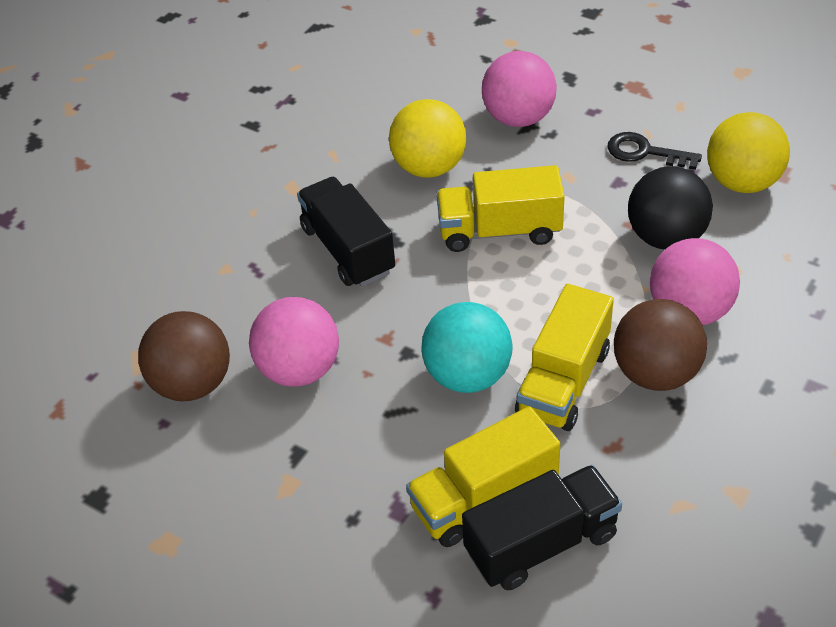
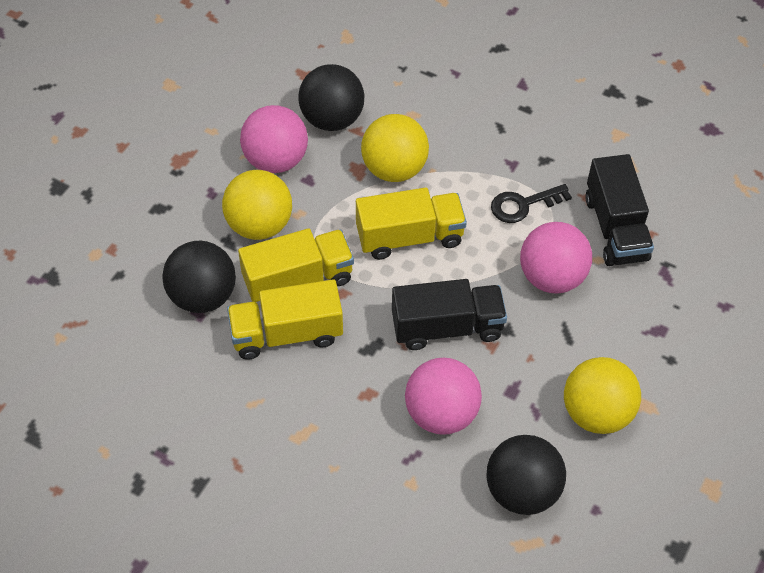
black ball: [628,166,713,250] = 1 -> [162,241,236,313] [298,64,364,131] [487,435,566,515] = 3
brown ball: [138,311,230,401] [614,299,707,391] = 2 -> none = 0
turquoise ball: [421,302,512,393] = 1 -> none = 0
yellow ball: [389,99,466,178] [707,112,790,193] = 2 -> [222,170,292,240] [361,114,429,182] [564,357,641,434] = 3

